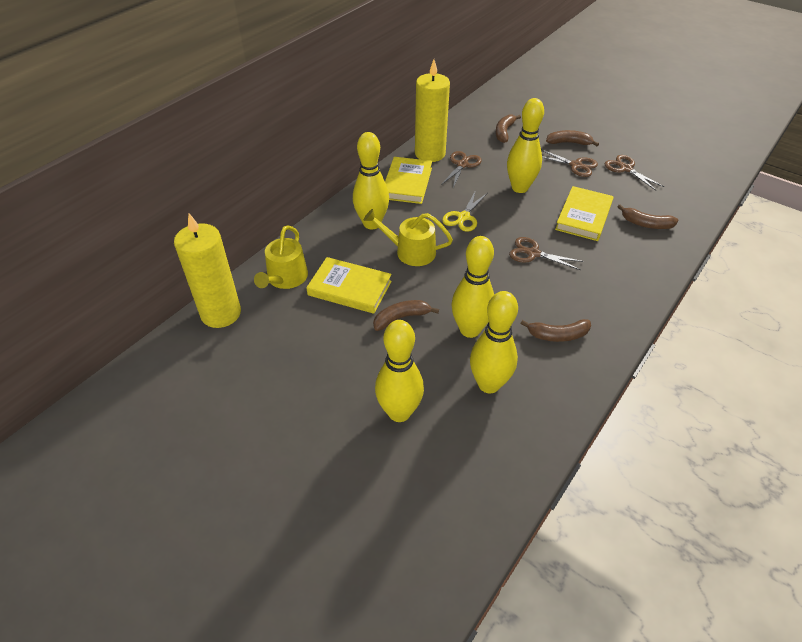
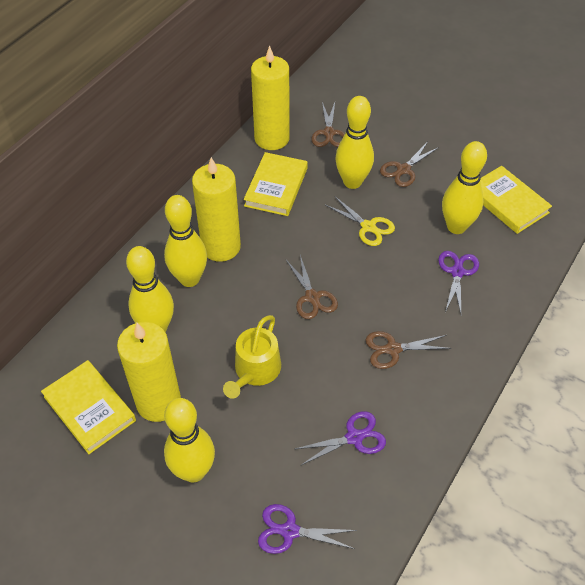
brown banana: [373,300,439,331] [496,115,521,143] [520,319,591,342] [546,130,599,146] [617,204,678,229] = 5 -> none = 0
purple scissors: none = 0 -> [258,504,357,554] [295,411,386,466] [438,251,479,313] = 3
yellow candle: [174,213,241,328] [415,60,450,162] = 2 -> [117,322,181,422] [192,157,241,262] [251,45,290,150] = 3
yellow watering can: [254,225,308,289] [364,209,453,266] = 2 -> [223,315,281,399] = 1

